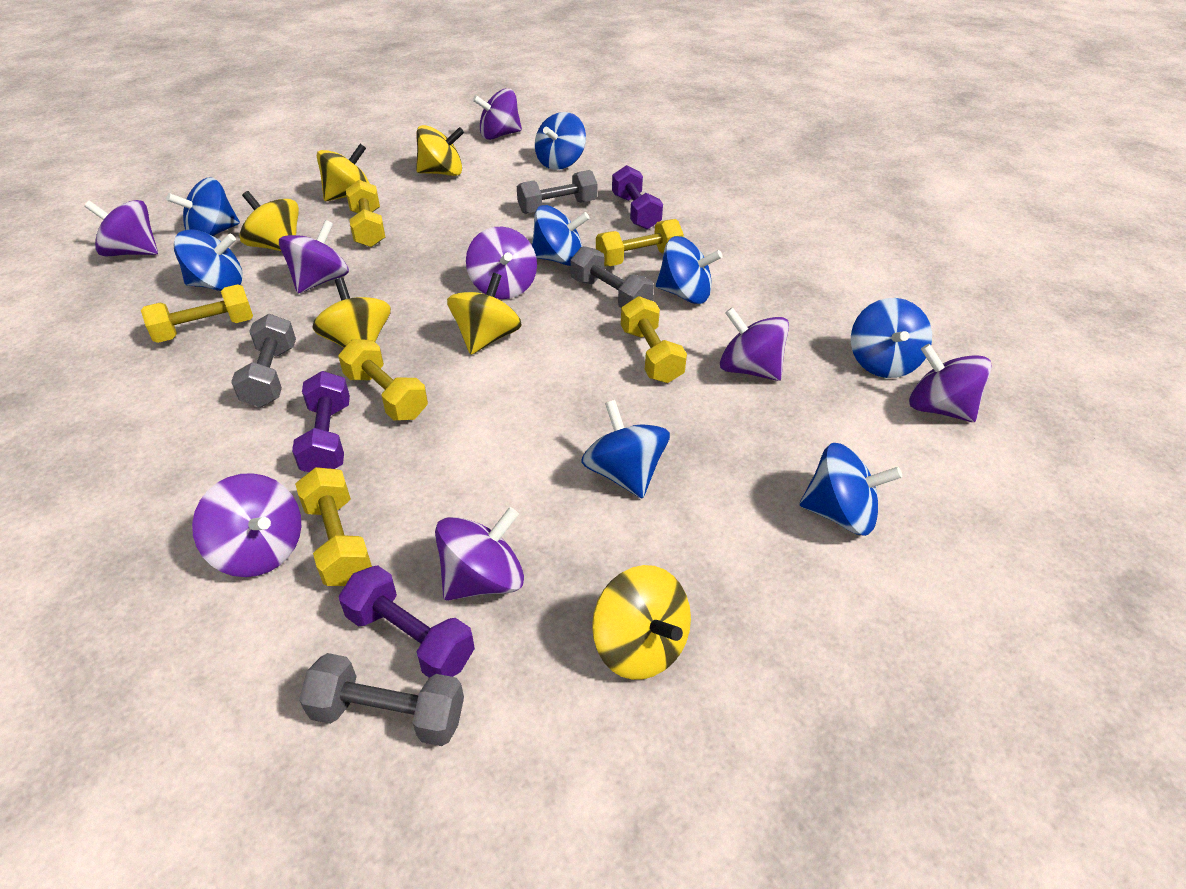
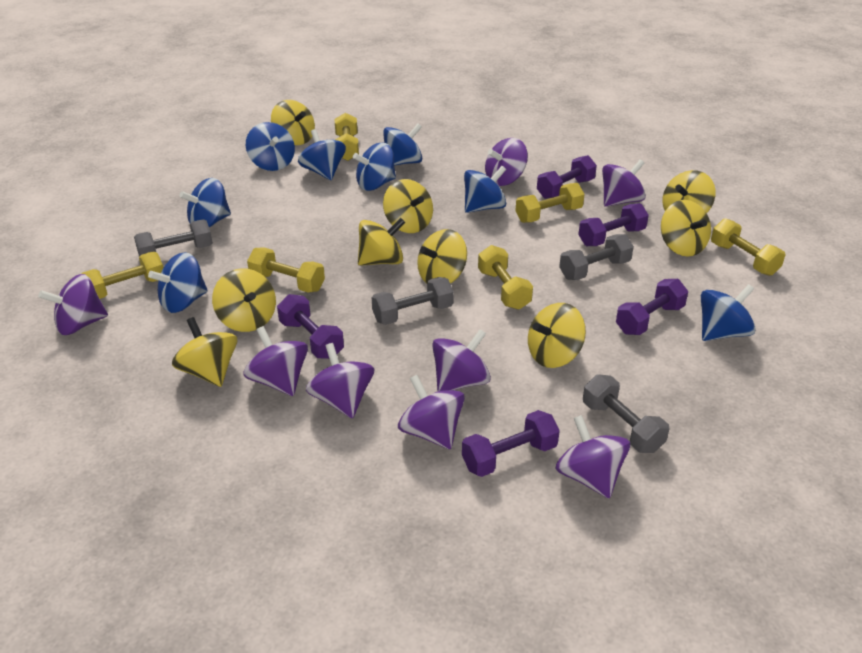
purple dumbbell: [292,371,350,472] [339,565,475,678] [612,165,663,230] = 3 -> [277,294,344,359] [462,410,560,477] [537,155,597,199] [578,203,649,246] [616,279,688,335] = 5
yellow spinning top: [239,191,299,251] [312,278,391,348] [317,144,370,201] [416,125,464,176] [447,273,522,355] [592,565,691,680] = 6 -> [172,317,237,387] [212,268,276,332] [271,100,315,145] [358,218,405,266] [383,179,433,233] [417,229,467,284] [528,303,586,368] [661,200,711,256] [663,170,716,213] = 9

